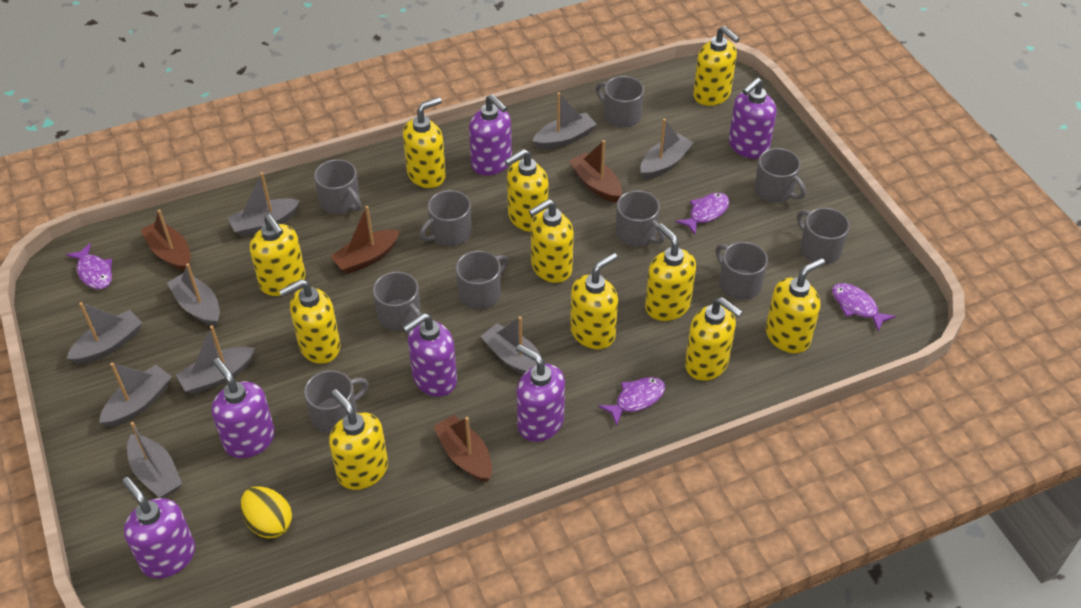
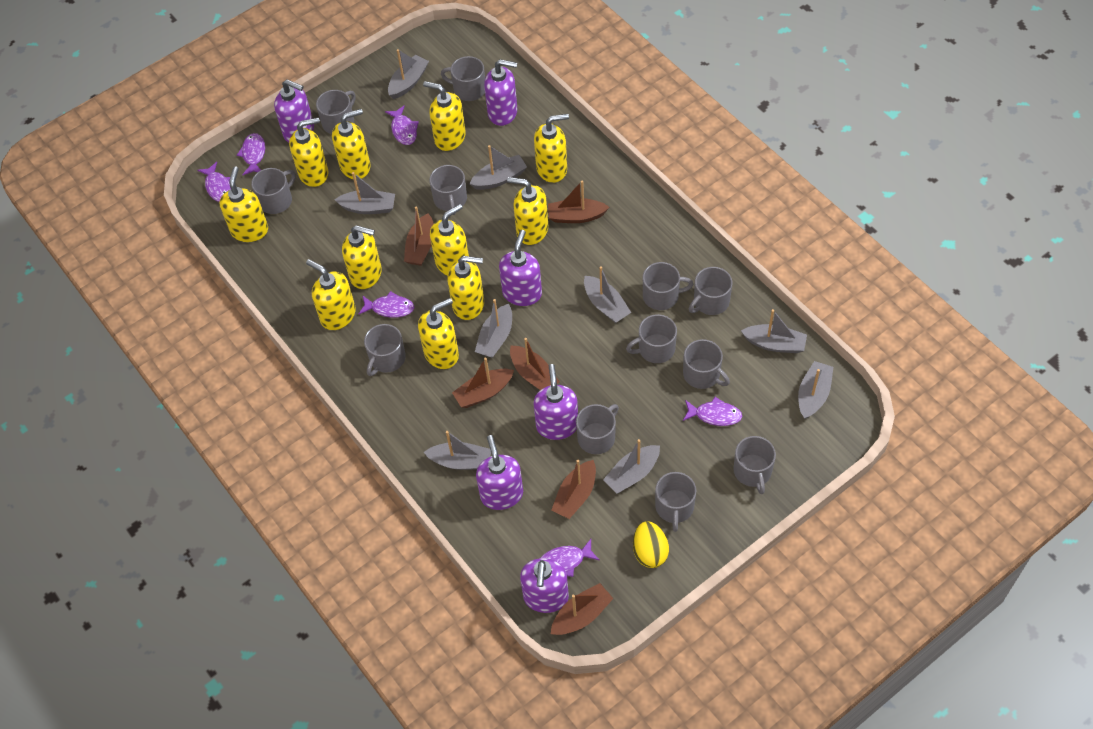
brown boat: [140,209,191,271] [330,206,400,274] [433,415,492,482] [569,140,622,202] = 4 -> [404,207,434,266] [452,358,514,408] [510,338,560,390] [548,181,609,223] [551,460,596,519] [551,583,614,635] = 6
grey mug: [304,370,369,433] [314,159,362,214] [373,272,421,331] [420,190,472,246] [456,251,508,309] [596,76,644,128] [616,190,665,247] [716,242,768,300] [754,148,806,202] [797,208,850,264] = 10 -> [251,168,296,214] [316,90,356,134] [364,324,406,376] [429,165,467,215] [441,56,485,101] [576,404,619,454] [626,314,677,363] [643,262,694,310] [655,472,696,532] [683,339,730,389] [689,267,732,315] [733,436,776,494] = 12
purple fish: [66,243,112,289] [598,377,665,426] [675,193,730,235] [832,283,896,332] = 4 -> [197,162,231,202] [237,133,265,175] [359,291,414,318] [385,105,419,145] [541,539,599,577] [683,397,742,426] = 6

